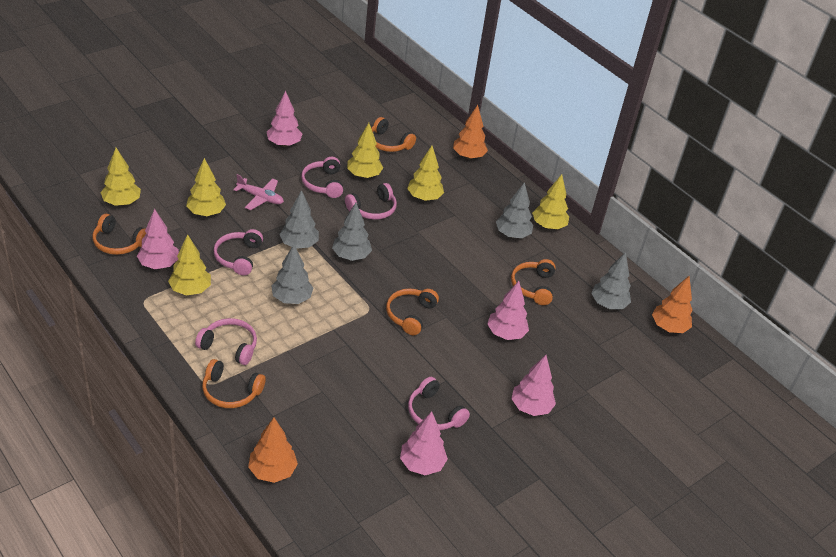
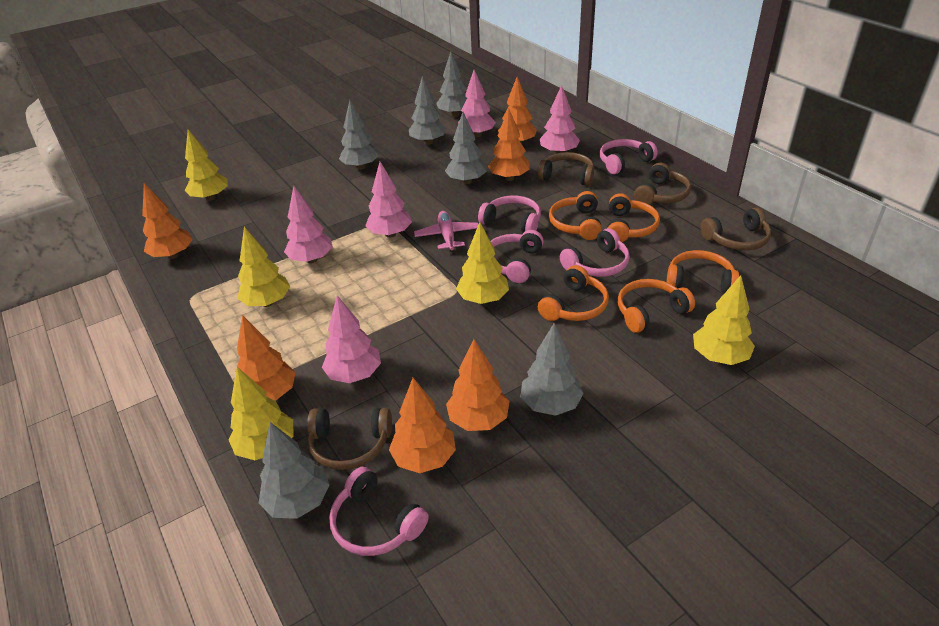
brown headphones: none = 0 -> [307,408,392,470] [538,152,594,186] [634,163,691,205] [701,207,771,251] = 4
grey tree: [271,244,313,304] [279,190,319,249] [332,203,372,261] [496,182,533,238] [591,252,631,309] = 5 -> [259,422,330,519] [339,100,379,170] [409,76,447,145] [436,52,467,117] [445,112,487,184] [521,323,584,416] = 6
orange tree: [248,417,298,483] [453,105,488,159] [652,276,693,333] = 3 -> [142,183,193,259] [237,315,296,401] [389,378,456,473] [446,339,509,431] [488,108,530,181] [498,77,537,144] = 6
yellow tree: [100,148,141,206] [168,234,211,296] [186,158,226,216] [347,123,383,178] [407,146,444,201] [532,174,569,229] = 6 -> [185,130,228,201] [228,367,293,460] [238,227,290,307] [456,222,509,304] [693,275,755,365] = 5

